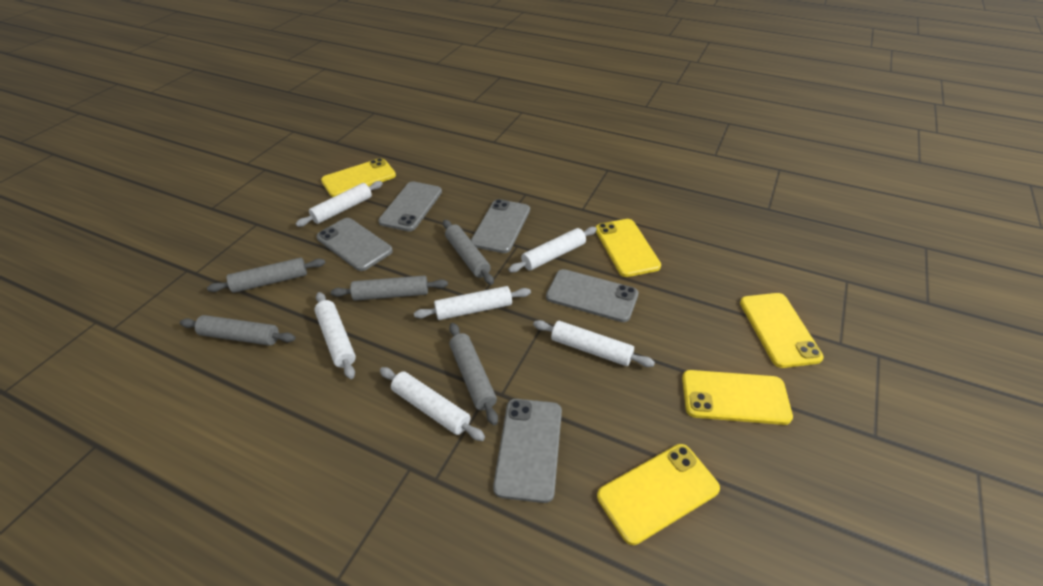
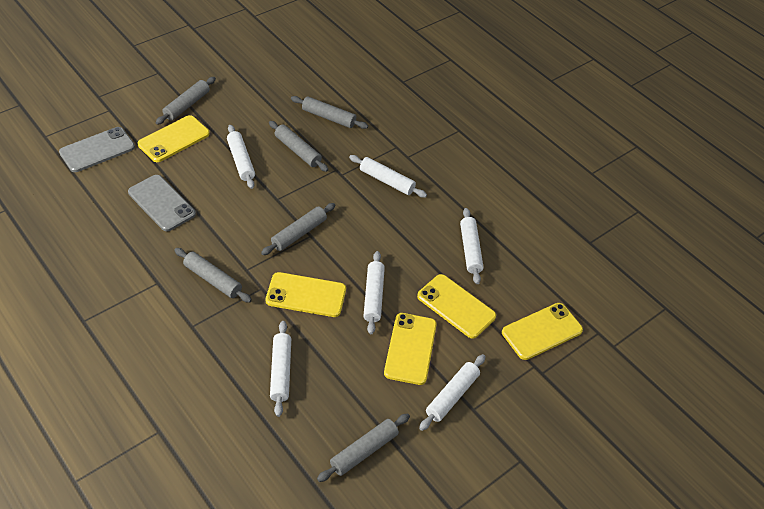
grey phone: [316,218,393,271] [378,181,442,232] [471,199,530,253] [493,399,562,503] [546,269,638,322] = 5 -> [59,127,135,172] [128,175,196,231] = 2
grey rolling pin: [180,315,295,346] [207,258,325,293] [331,275,448,301] [443,220,494,285] [449,323,498,425] = 5 -> [156,77,216,125] [174,248,252,303] [261,203,335,255] [269,121,328,172] [291,96,368,129] [317,413,410,482] = 6

